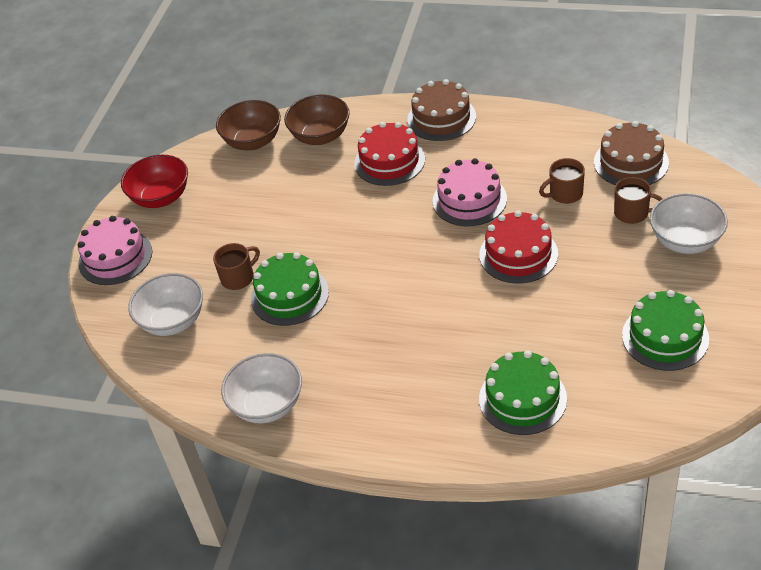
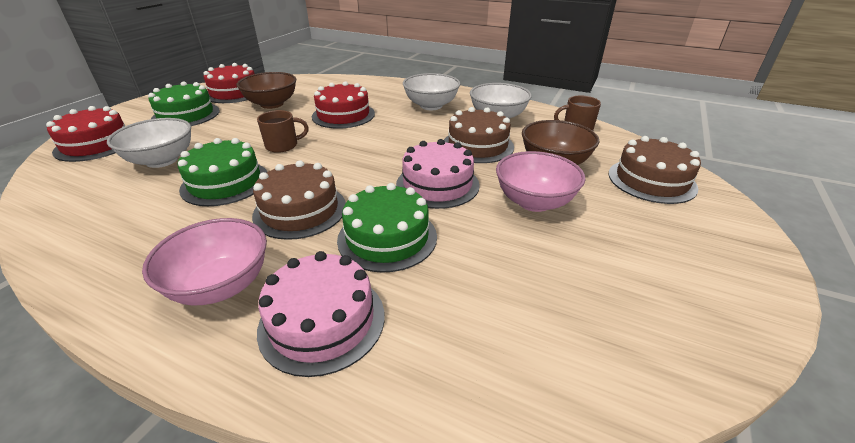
brown cake: [407,79,476,141] [594,121,669,185] = 2 -> [252,160,346,240] [444,107,514,163] [609,136,701,204] = 3
brown mug: [213,243,260,290] [539,158,585,204] [614,177,662,224] = 3 -> [257,110,309,153] [554,96,601,131] = 2
pink bowl: none = 0 -> [142,218,267,305] [496,151,585,212] = 2
red bowl: [121,155,188,208] = 1 -> none = 0
red cake: [354,122,425,186] [480,210,558,284] = 2 -> [46,106,125,162] [203,63,254,103] [312,81,375,129] = 3

